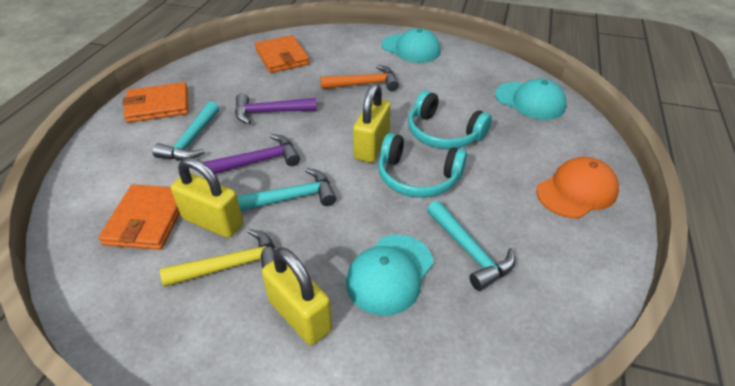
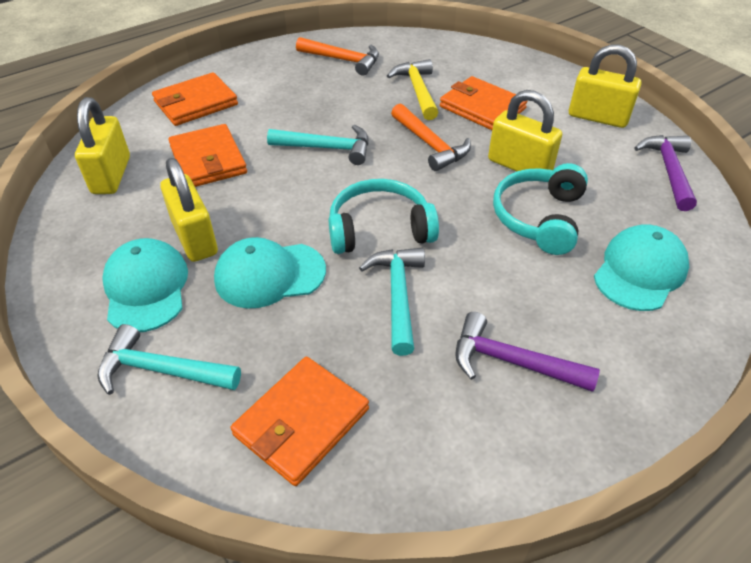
orange cap: [536,157,619,218] = 1 -> none = 0
orange hammer: [320,65,399,91] = 1 -> [296,37,379,76] [391,104,471,171] = 2
orange wallet: [98,184,180,250] [122,82,188,123] [255,35,310,73] = 3 -> [152,72,238,126] [168,124,247,187] [231,357,369,486] [440,76,528,130] = 4
yellow padlock: [171,158,243,238] [262,247,332,345] [353,83,391,163] = 3 -> [75,97,130,194] [160,158,218,262] [488,90,562,171] [569,45,641,128] = 4

